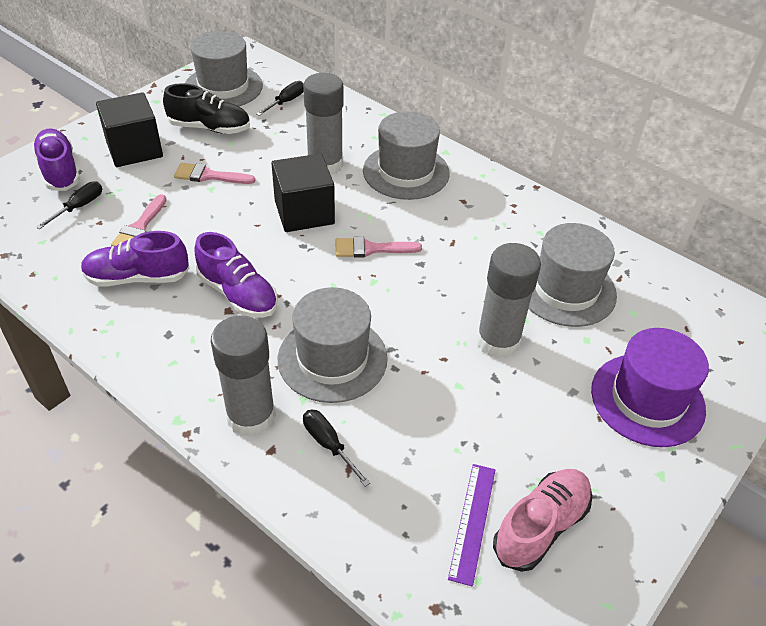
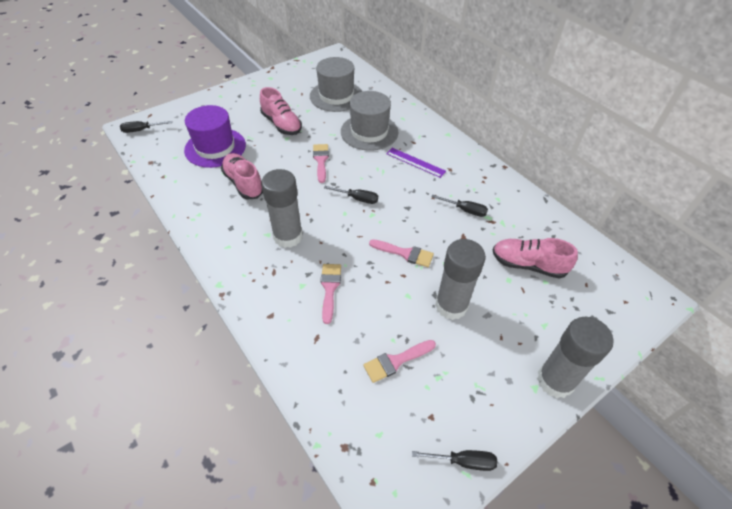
black cube: [96,92,163,167] [272,154,335,232] = 2 -> none = 0
black screwdriver: [36,181,102,229] [256,81,304,116] [303,410,370,487] = 3 -> [120,121,173,133] [324,186,378,204] [412,450,497,471] [432,195,488,217] = 4
black shoe: [163,83,250,134] = 1 -> none = 0
grey hat: [185,31,263,106] [277,287,388,403] [363,111,450,200] [528,223,617,327] = 4 -> [310,57,362,112] [341,91,398,151] = 2
pink brush: [111,194,167,247] [174,163,255,184] [335,237,422,258] = 3 -> [313,144,329,183] [321,264,341,324] [363,340,436,383] [369,239,434,267] = 4
pink shoe: [493,469,592,572] = 1 -> [221,153,263,200] [260,87,302,135] [493,238,578,279] = 3
purple shoe: [32,129,80,191] [81,231,190,286] [194,232,278,318] = 3 -> none = 0

